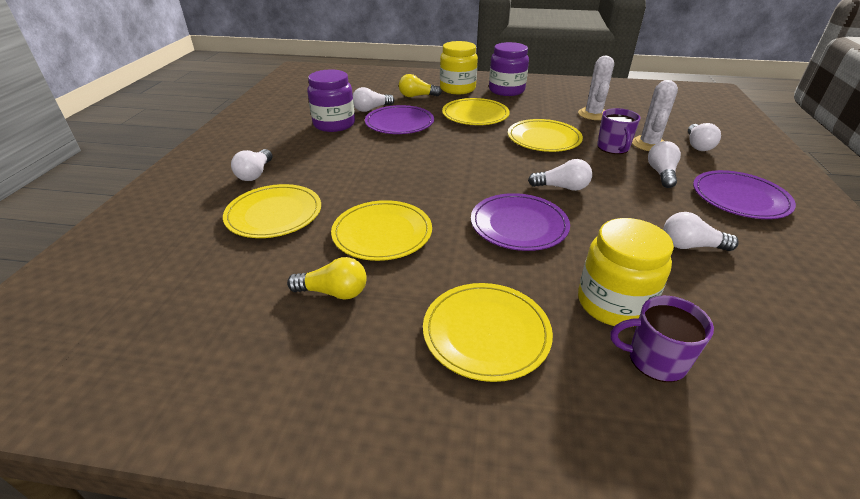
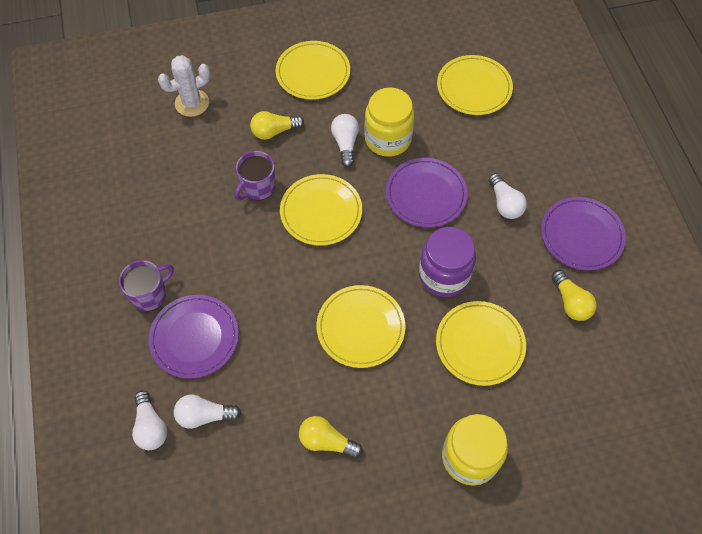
purple jar: [307,69,355,132] [489,42,529,96] = 2 -> [419,227,476,297] = 1
white cactus: [578,56,614,120] [632,80,678,151] = 2 -> [158,55,210,117] = 1
white light bulb: [231,149,273,181] [353,87,394,112] [528,159,592,191] [648,141,681,188] [663,212,739,251] [688,123,721,151] = 6 -> [132,390,167,450] [174,395,241,429] [331,114,359,167] [489,173,527,219] = 4
yellow light bulb: [287,257,367,299] [399,74,442,97] = 2 -> [250,111,304,140] [299,416,362,458] [552,270,597,321] = 3

